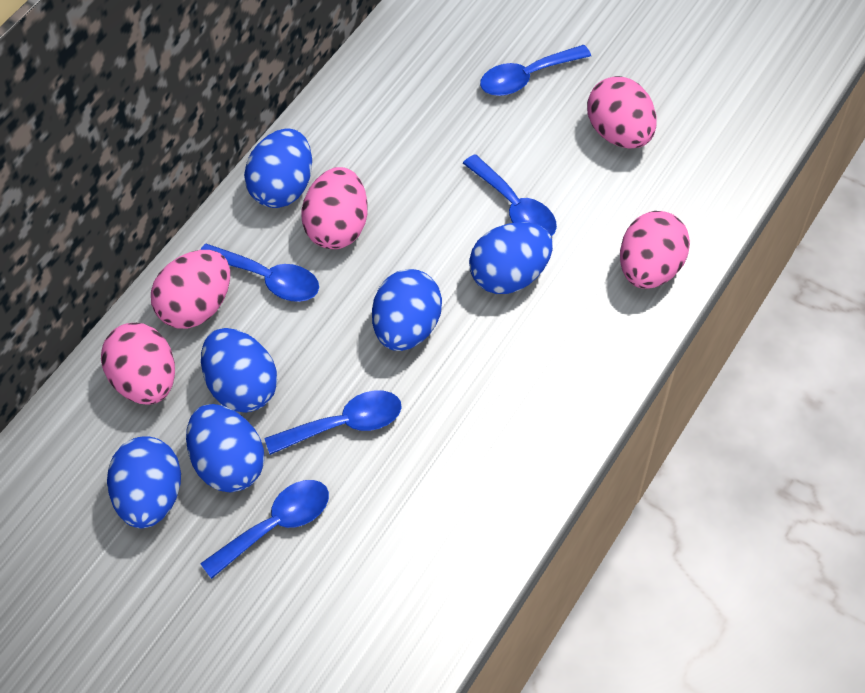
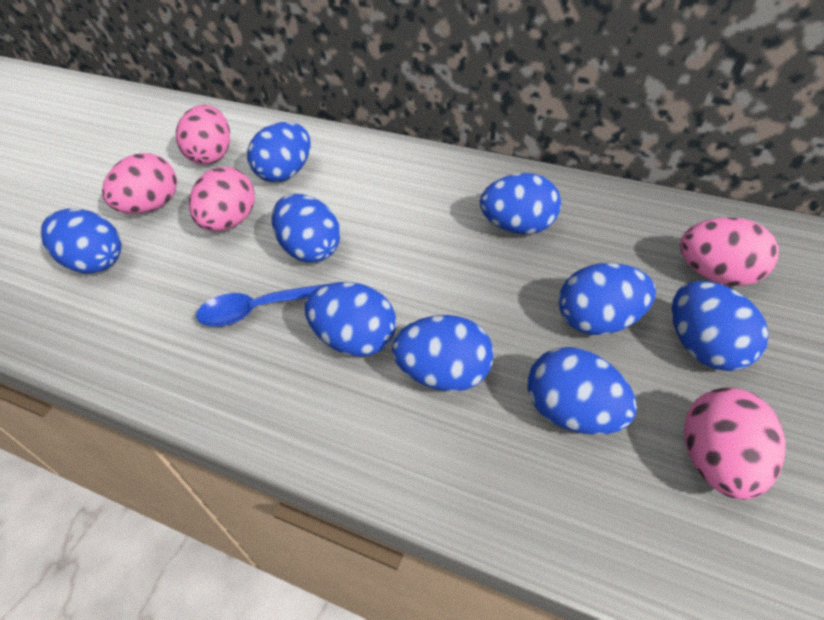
blue egg: [107,436,181,528] [186,404,264,492] [201,328,277,413] [244,128,312,208] [372,269,442,351] [469,222,553,294] = 6 -> [41,209,122,274] [247,122,310,182] [272,194,341,263] [305,282,396,357] [392,315,494,392] [480,173,561,234] [528,347,637,435] [559,263,656,335] [671,281,769,371] = 9
blue spoon: [200,244,319,302] [200,480,329,579] [264,390,402,455] [463,154,557,236] [480,45,591,96] = 5 -> [196,284,327,326] = 1

